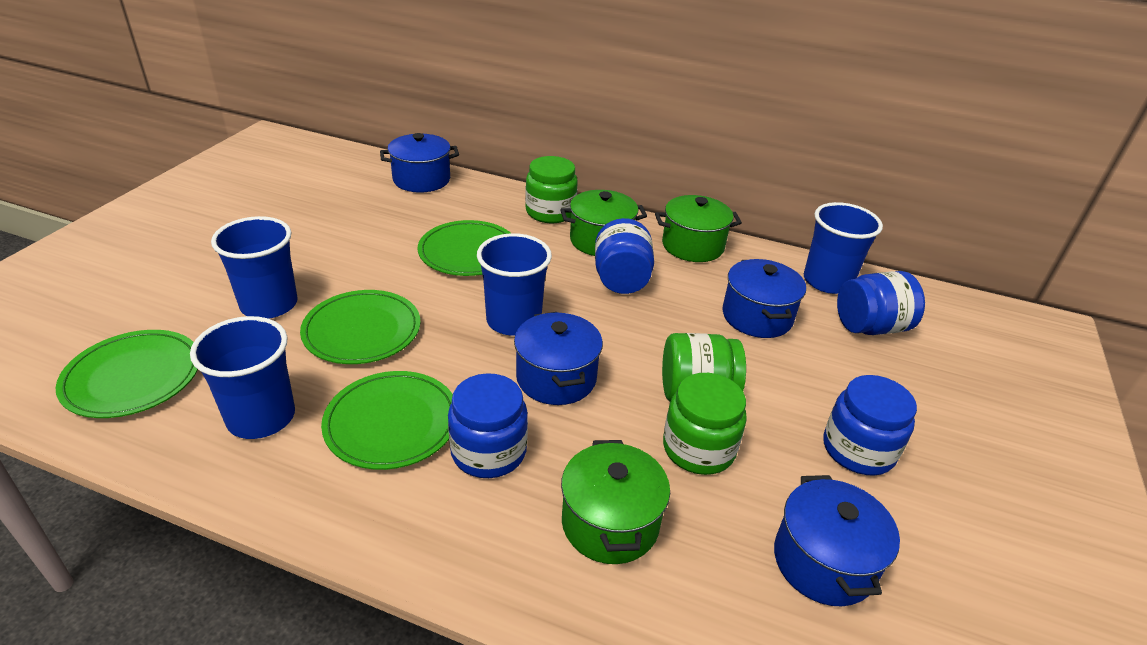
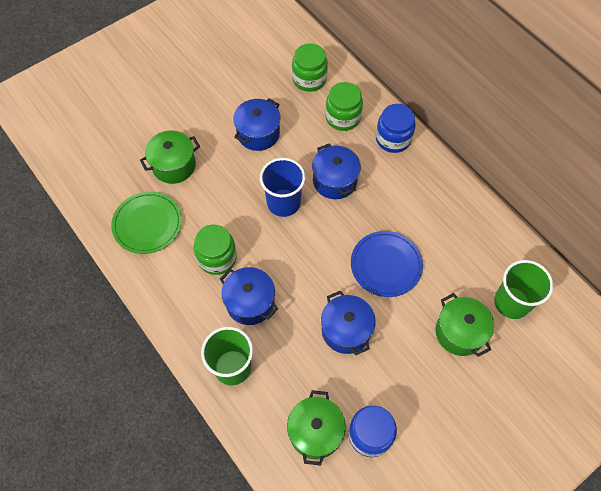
blue cup: [190,316,295,439] [211,216,298,319] [477,233,552,336] [804,202,883,294] = 4 -> [260,158,306,217] = 1
blue jar: [448,373,528,478] [595,218,654,294] [823,375,917,476] [837,271,925,335] = 4 -> [348,406,397,457] [376,104,416,153] = 2
blue plate: none = 0 -> [351,231,423,297] = 1
green cup: none = 0 -> [201,327,253,385] [494,260,553,319] = 2
green plate: [56,330,198,418] [300,290,421,364] [321,371,453,470] [418,220,511,276] = 4 -> [111,192,182,254] = 1

